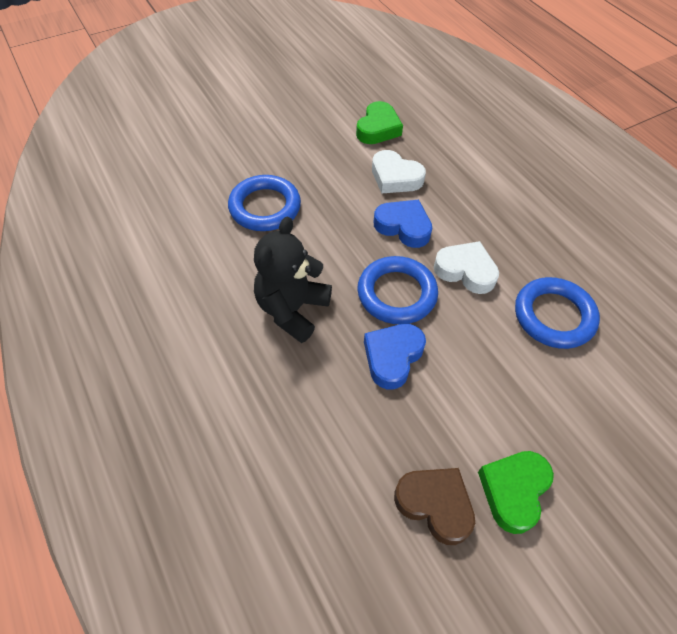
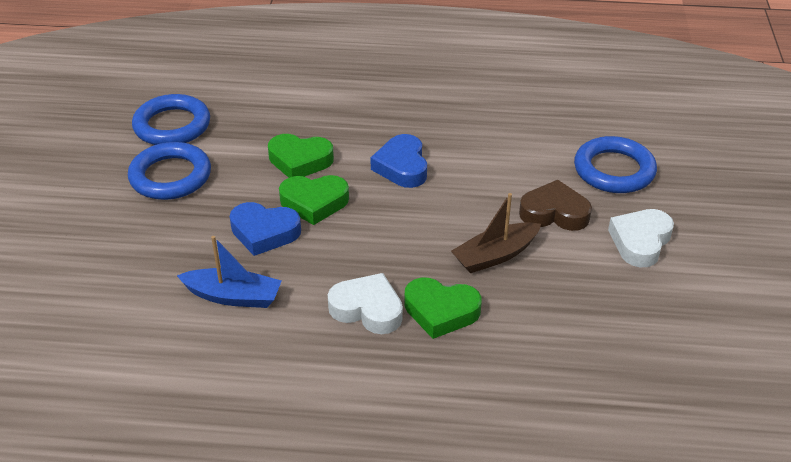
black teddy bear: [254,216,332,343] = 1 -> none = 0
blue boat: none = 0 -> [177,236,282,308] = 1
brown boat: none = 0 -> [451,193,541,273] = 1
green heart: [356,101,403,144] [478,451,554,534] = 2 -> [268,134,334,178] [279,175,349,225] [405,278,482,339] = 3

